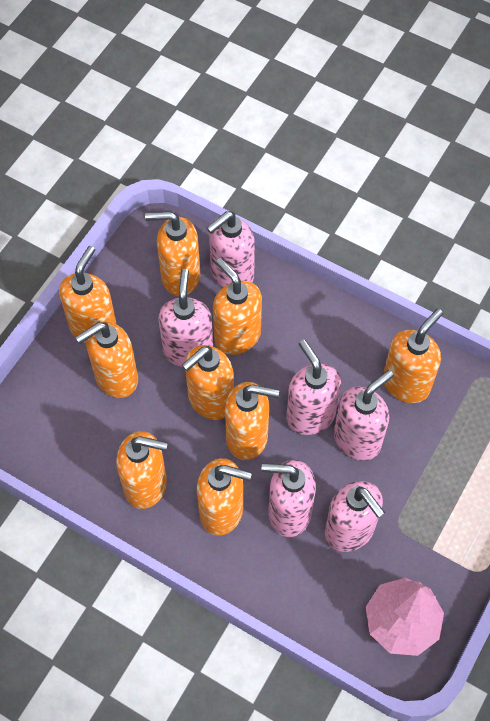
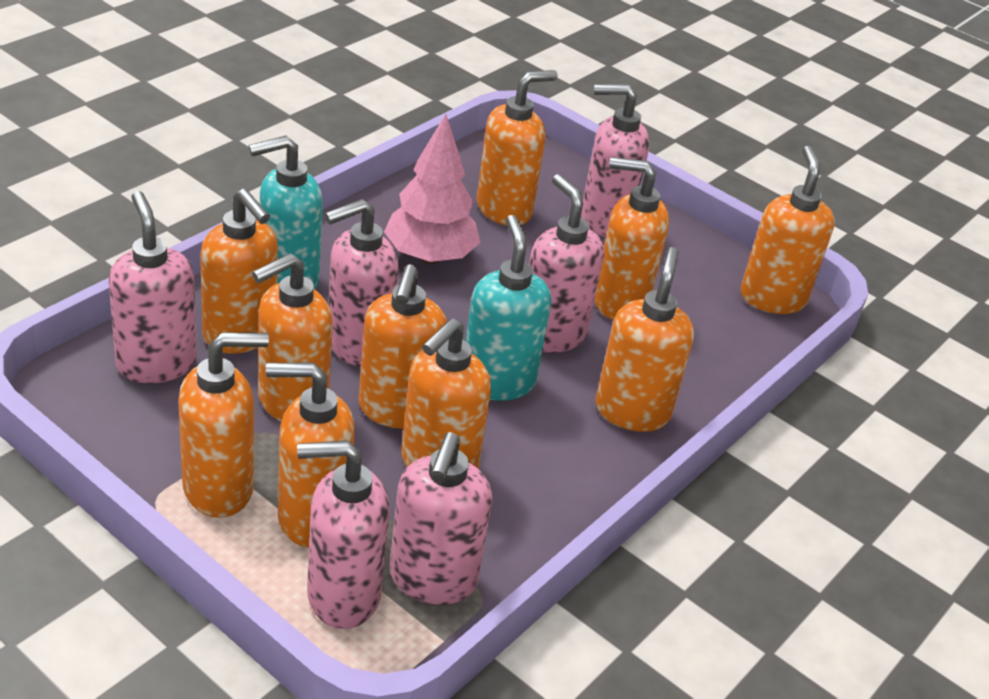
orange soap dispenser: [59,246,117,343] [75,322,138,398] [116,431,168,509] [145,212,200,296] [182,345,234,420] [197,458,252,536] [213,258,262,355] [225,382,279,460] [383,309,443,403] = 9 -> [178,332,269,518] [200,189,278,354] [252,253,333,421] [266,363,355,547] [359,264,447,429] [401,318,491,469] [477,70,558,225] [595,157,669,320] [596,247,694,432] [741,146,835,314] = 10
turquoise soap dispenser: none = 0 -> [249,136,323,290] [465,215,551,401] = 2

